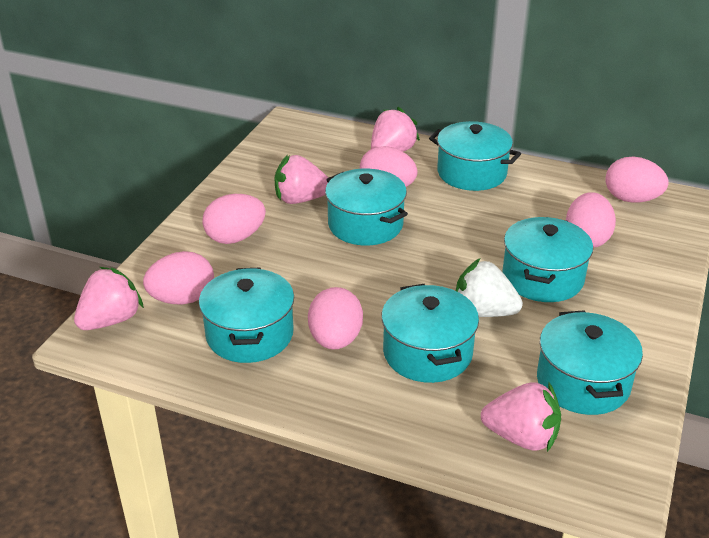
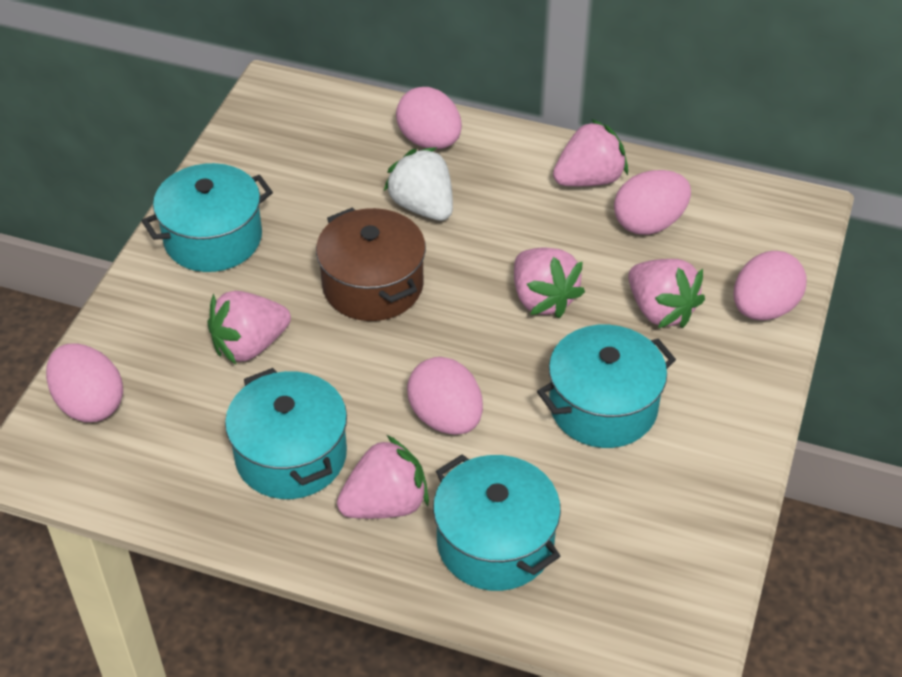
brown pot: none = 0 -> [316,207,426,321] = 1
pink egg: [143,251,214,304] [202,194,266,244] [308,287,363,350] [360,146,418,187] [566,192,616,248] [605,157,669,203] = 6 -> [46,343,123,422] [396,87,462,149] [407,357,483,435] [614,170,691,235] [734,251,807,320] = 5
pink strawberry: [74,267,144,330] [274,155,328,204] [371,107,420,152] [481,381,561,452] = 4 -> [207,291,291,364] [337,435,429,519] [514,248,585,318] [553,119,628,186] [628,259,705,328] = 5
turquoise pot: [199,267,294,363] [325,169,408,245] [381,284,479,383] [429,121,521,191] [502,217,593,302] [537,310,643,415] = 6 -> [142,163,273,272] [225,368,347,499] [433,454,561,591] [537,325,676,448] = 4

